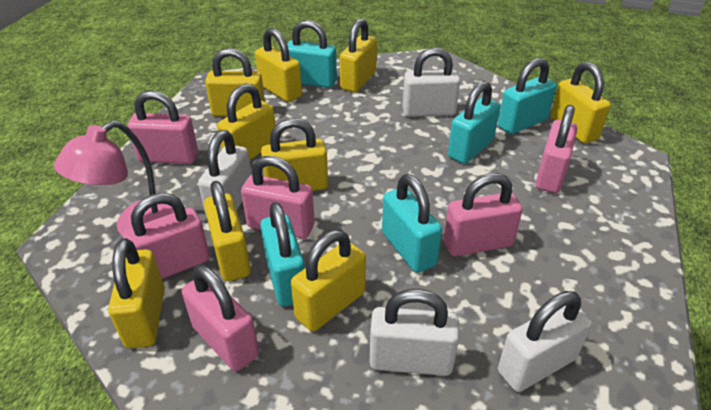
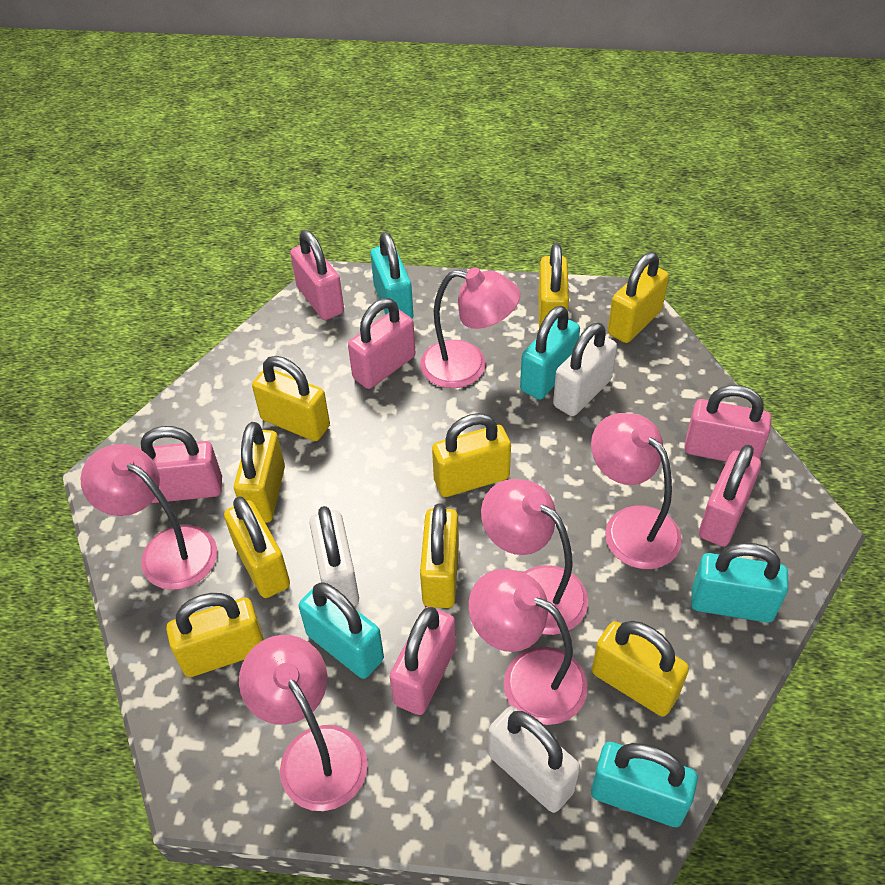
pink lamp: [54,121,174,236] = 1 -> [81,444,217,590] [239,635,368,811] [420,267,520,388] [469,569,588,725] [481,479,588,635] [591,413,682,569] = 6
white padlock: [198,130,252,217] [370,289,459,376] [403,48,460,117] [498,291,592,392] = 4 -> [309,506,359,606] [488,706,580,813] [553,323,617,416] = 3

